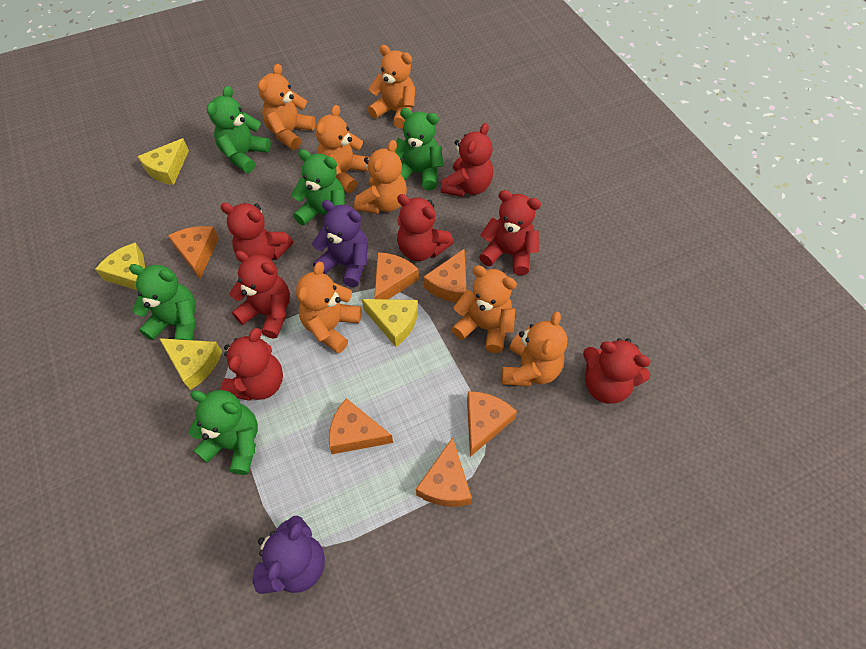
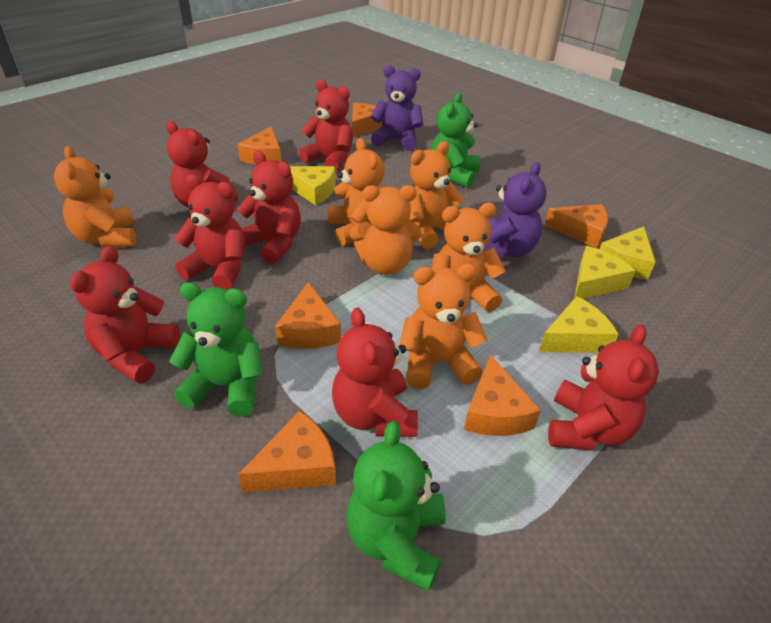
green teddy bear: [129,264,196,340] [189,390,258,475] [207,86,271,173] [291,149,345,225] [395,108,443,190] = 5 -> [169,282,263,417] [346,421,446,591] [431,93,480,187] = 3
orange teddy bear: [258,64,316,150] [296,262,362,353] [315,105,370,193] [354,140,407,214] [368,45,415,128] [451,265,517,353] [502,311,567,387] = 7 -> [54,146,136,248] [328,138,385,246] [350,185,422,275] [400,264,488,389] [408,141,464,249] [432,203,506,312] = 6

